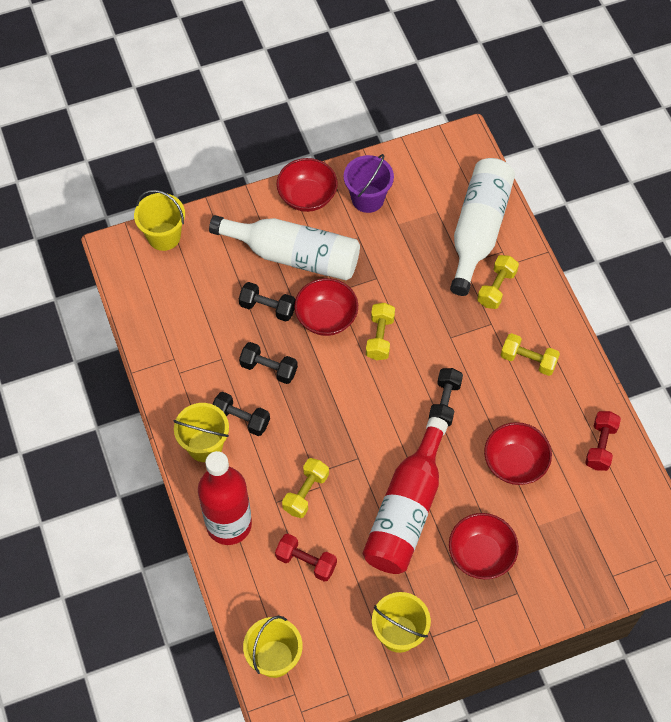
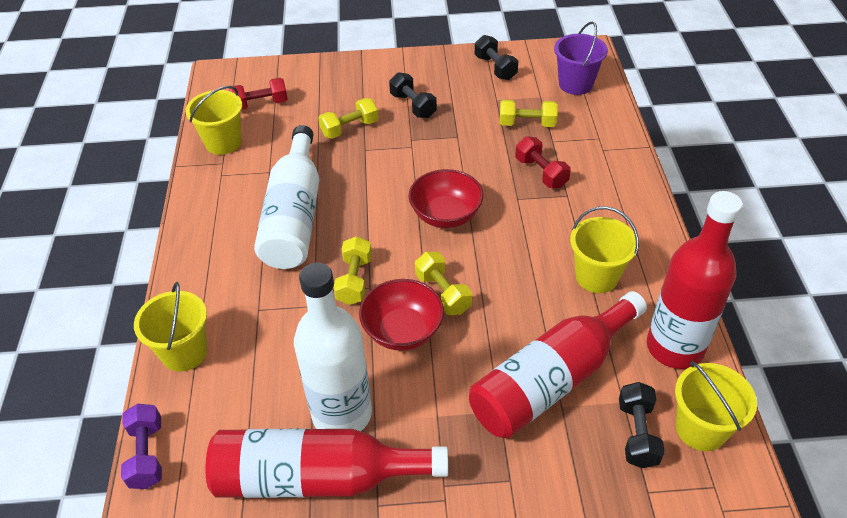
black dumbbell: [212,392,270,436] [239,282,296,322] [239,342,298,384] [428,368,463,426] = 4 -> [389,72,437,118] [475,35,518,80] [619,382,665,468] = 3
purple dumbbell: none = 0 -> [121,404,162,489] = 1
red bottle: [198,451,252,545] [363,417,448,574] = 2 -> [206,428,448,498] [469,291,647,439] [647,191,743,369] = 3
red bowl: [276,158,338,212] [294,278,358,336] [449,513,519,579] [484,422,552,485] = 4 -> [359,279,444,351] [409,169,484,228] = 2

